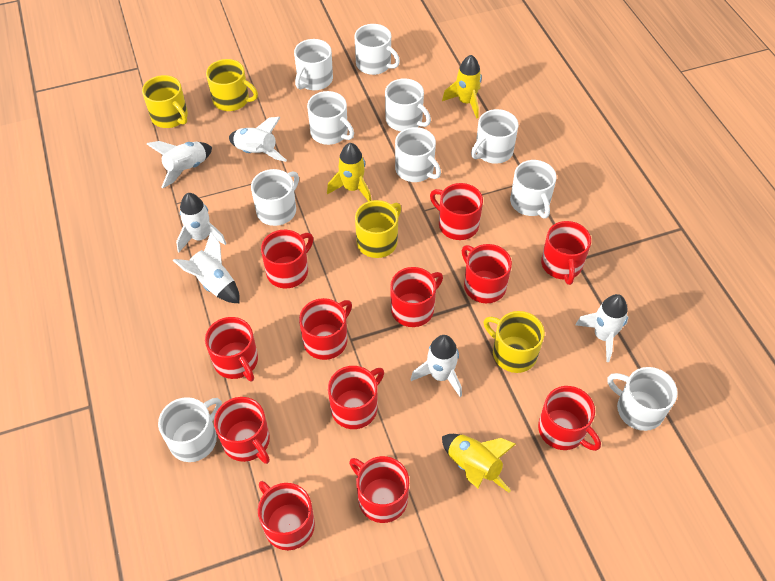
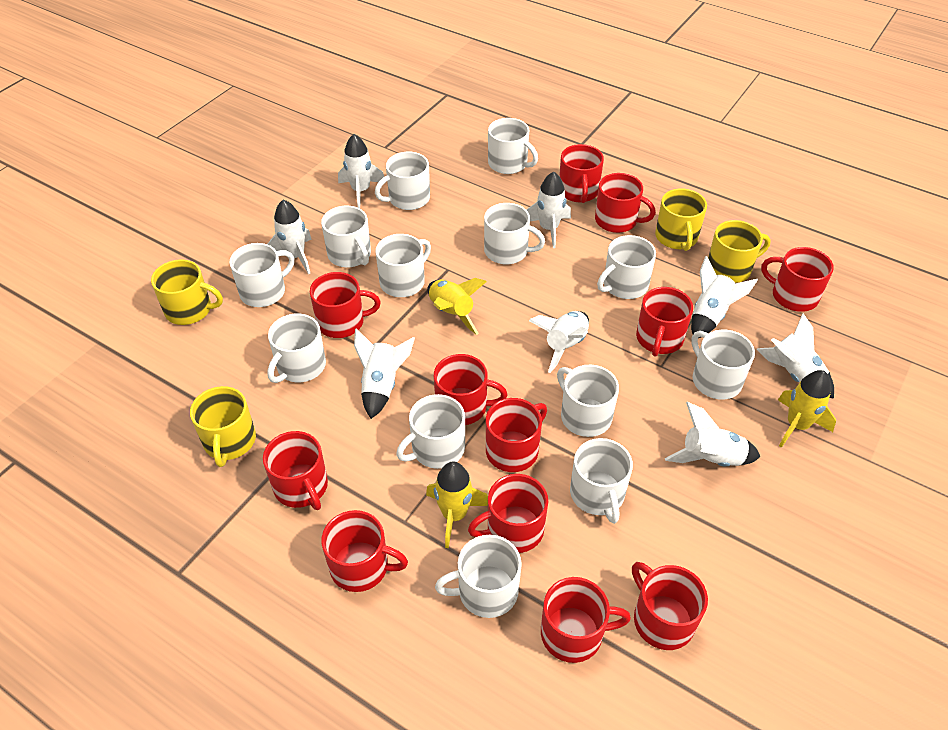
white mug: [158,397,222,462] [251,169,299,226] [294,39,333,90] [307,91,354,145] [355,24,400,75] [385,78,431,131] [395,127,441,182] [471,109,518,164] [510,160,557,219] [607,367,678,431] = 10 -> [230,243,294,307] [267,314,326,383] [321,205,371,268] [375,152,430,210] [376,234,431,297] [396,394,465,469] [435,535,522,618] [484,203,545,264] [488,118,538,174] [557,365,619,437] [570,438,633,524] [597,235,656,299] [691,330,755,400] = 13
white rocket: [147,141,212,188] [173,232,240,303] [176,193,227,252] [229,117,287,162] [411,335,462,397] [575,294,629,362] = 6 -> [268,200,312,274] [338,134,384,208] [354,328,415,419] [526,172,571,248] [529,311,589,373] [665,402,760,467] [691,256,758,338] [756,313,834,399] = 8

